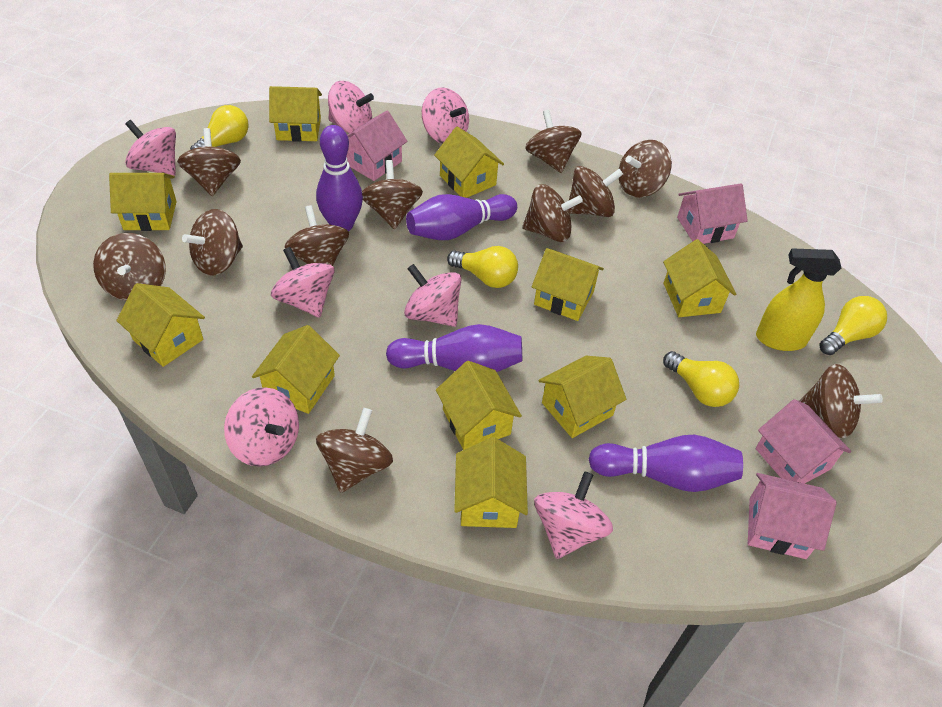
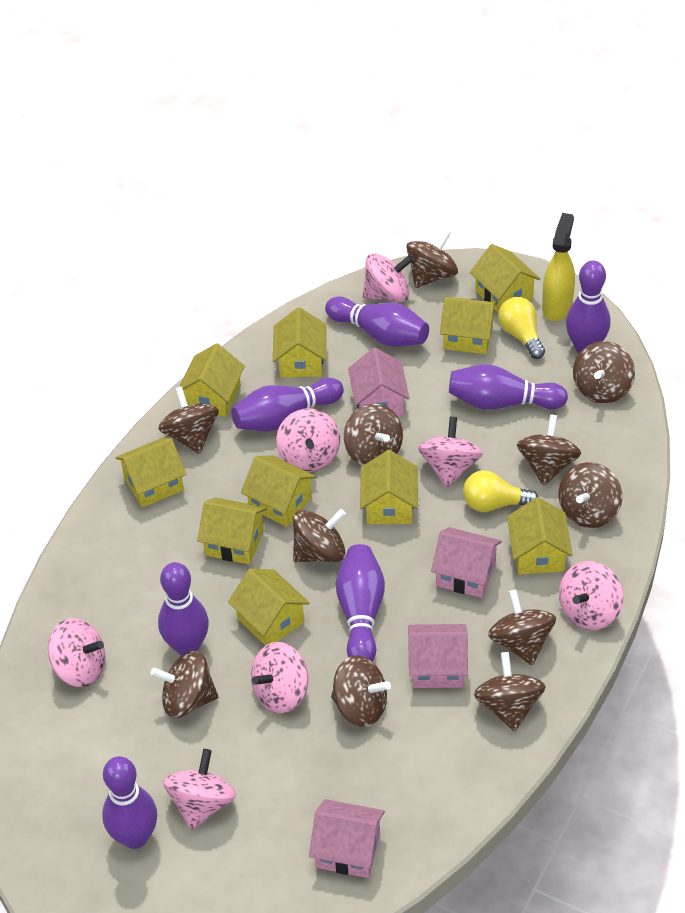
purple bowling pin: [316,125,363,231] [386,324,522,372] [406,194,517,240] [589,435,743,492] = 4 -> [102,756,157,849] [158,562,209,655] [231,378,344,431] [325,296,429,347] [336,544,385,662] [449,364,568,410] [566,260,611,353] = 7
yellow light bulb: [190,105,249,150] [447,246,518,288] [663,351,739,407] [819,296,887,355] = 4 -> [463,470,538,512] [498,297,545,359] = 2

